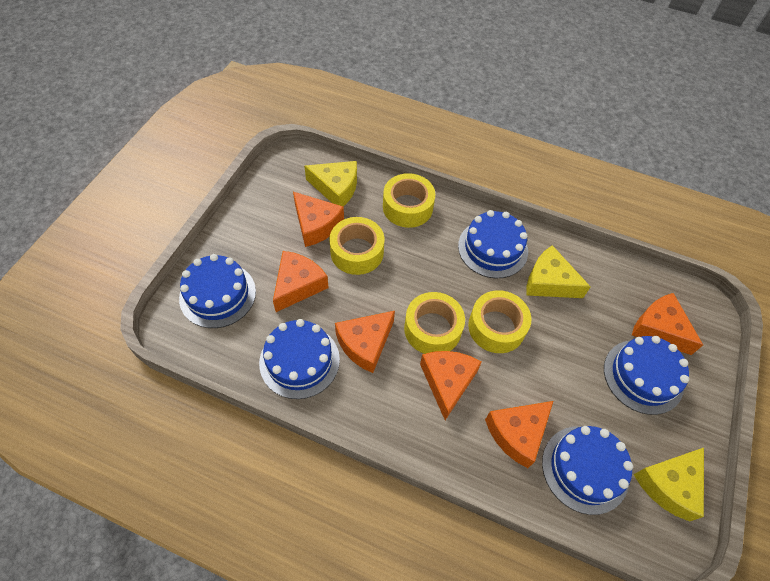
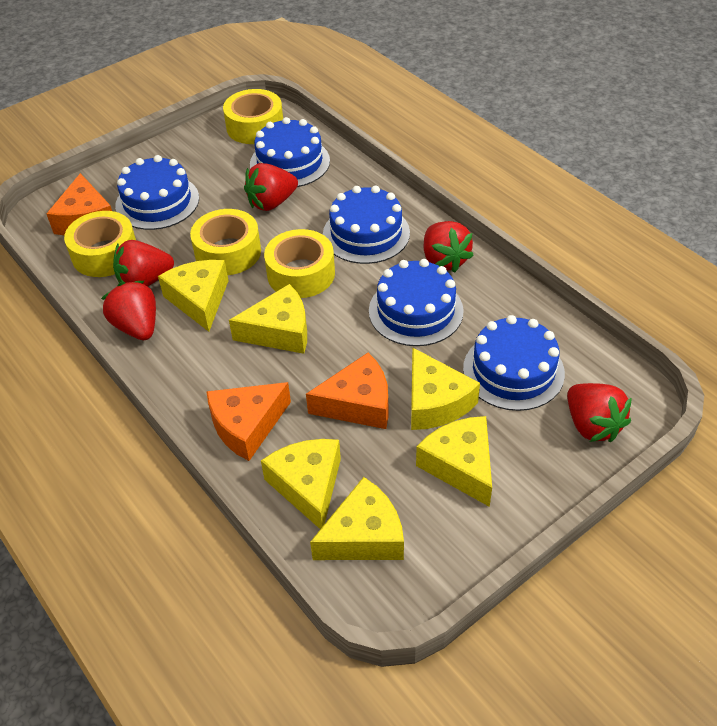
orange cheese: [273,251,329,312] [293,192,344,247] [335,311,395,373] [420,351,482,420] [485,401,553,468] [632,293,703,355] = 6 -> [46,173,112,236] [206,382,291,461] [306,353,389,429] = 3
red strawberry: none = 0 -> [101,281,156,340] [113,240,174,287] [244,163,298,211] [424,221,474,273] [567,383,632,443] = 5
yellow cheese: [304,161,357,206] [526,245,591,298] [633,448,704,522] = 3 -> [158,260,229,332] [229,284,307,354] [261,439,341,529] [310,477,404,560] [411,347,480,430] [416,416,492,507] = 6

